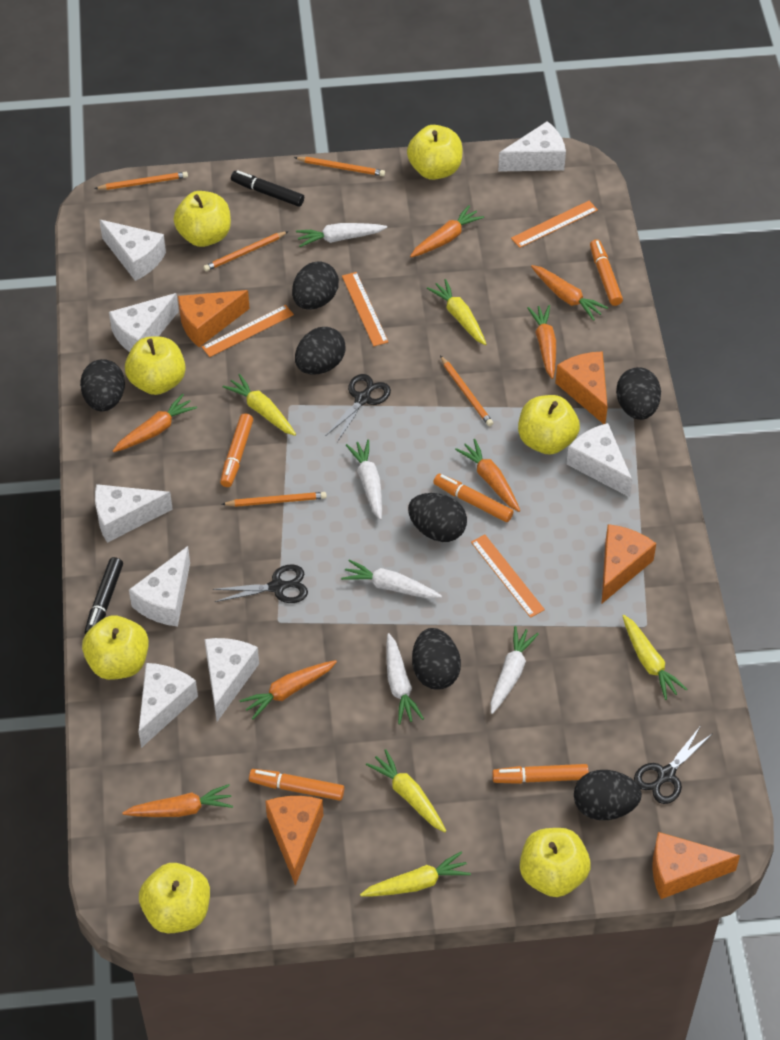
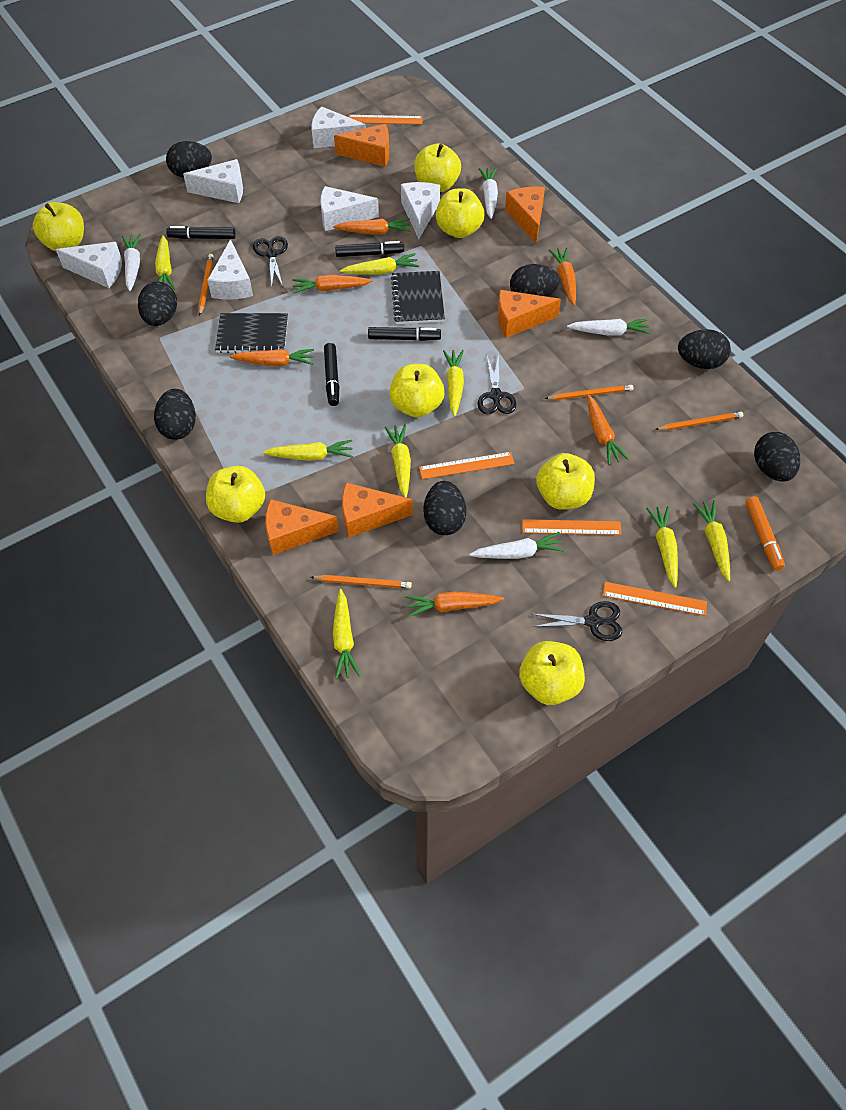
black marker: [85,557,123,634] [231,170,304,207] = 2 -> [166,226,236,239] [324,343,339,406] [335,241,404,257] [368,327,441,341] = 4
black notebook: none = 0 -> [215,313,288,353] [391,271,445,324] = 2
orange carrot: [113,394,197,452] [122,784,233,817] [239,660,337,719] [410,205,484,257] [455,439,520,512] [527,305,556,379] [531,265,608,321] = 7 -> [229,349,314,366] [292,275,373,294] [333,218,410,235] [405,592,504,617] [549,247,576,306] [587,395,629,465] = 6
orange marker: [220,413,253,487] [249,769,344,801] [433,473,514,522] [492,764,589,784] [590,239,623,306] = 5 -> [745,496,785,571] = 1
orange pencil: [94,172,188,190] [203,231,288,271] [222,492,327,507] [294,157,385,176] [440,356,493,426] = 5 -> [198,254,214,316] [311,575,412,589] [544,385,634,400] [655,412,743,430] = 4
white carrot: [296,223,387,247] [341,559,442,599] [346,440,382,520] [387,633,424,725] [491,626,539,714] = 5 -> [122,234,141,291] [469,532,565,559] [478,168,498,219] [567,319,651,336] = 4
white cheese: [95,484,173,543] [99,220,166,281] [109,293,179,352] [129,546,190,627] [138,663,198,748] [205,638,259,722] [498,121,566,172] [566,423,632,497] = 8 -> [56,242,122,288] [183,159,243,203] [207,239,253,300] [311,106,366,148] [320,186,379,231] [401,182,440,239] = 6
yellow carrot: [222,374,296,436] [360,851,471,896] [366,749,446,832] [427,279,486,345] [623,615,687,700] = 5 -> [155,235,176,290] [263,440,353,461] [333,589,361,679] [340,253,419,274] [385,424,411,498] [443,350,464,417] [646,506,678,588] [693,500,730,582] = 8

